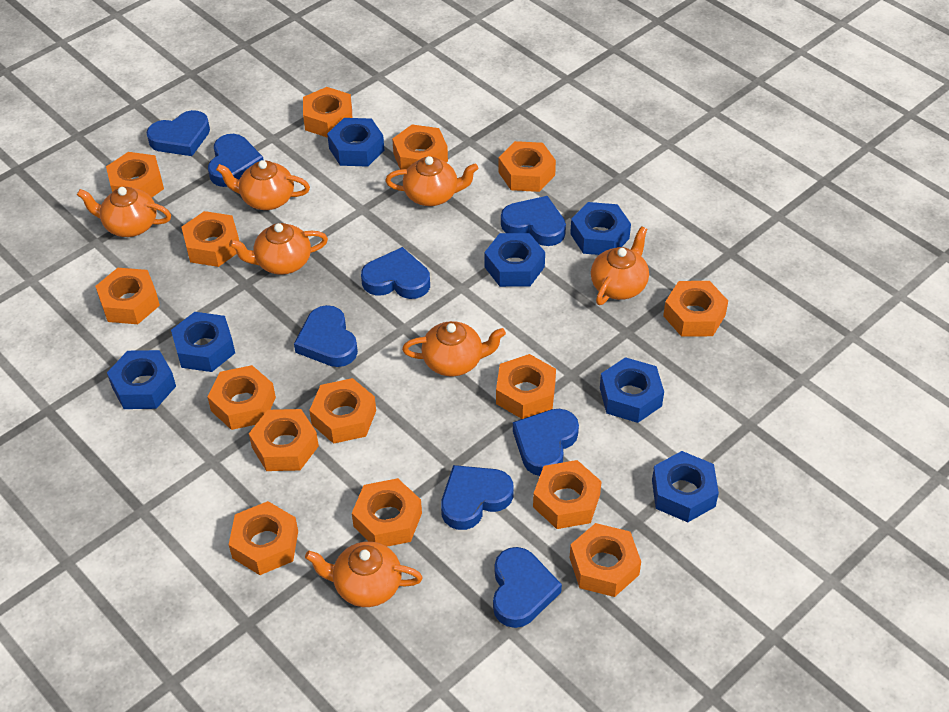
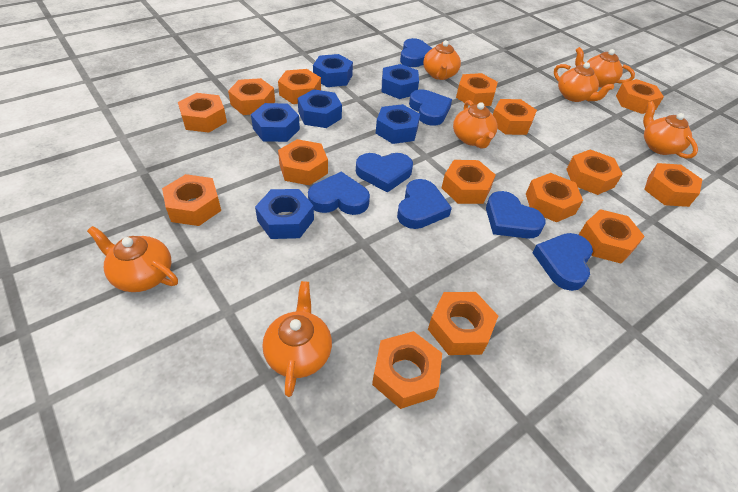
blue heart: [146,110,210,156] [208,134,264,187] [294,305,358,367] [361,247,430,299] [441,465,514,530] [493,547,562,628] [501,196,566,246] [513,409,579,476] = 8 -> [308,172,370,215] [356,153,413,192] [397,179,452,229] [400,38,433,67] [409,89,452,126] [486,191,545,239] [533,233,593,291] = 7
blue nut: [107,350,176,409] [171,312,235,372] [327,118,384,167] [484,233,545,287] [570,202,631,255] [600,357,664,423] [652,451,719,522] = 7 -> [251,103,300,142] [255,189,314,239] [298,89,342,128] [313,54,353,87] [376,104,420,144] [382,64,419,99] = 6

